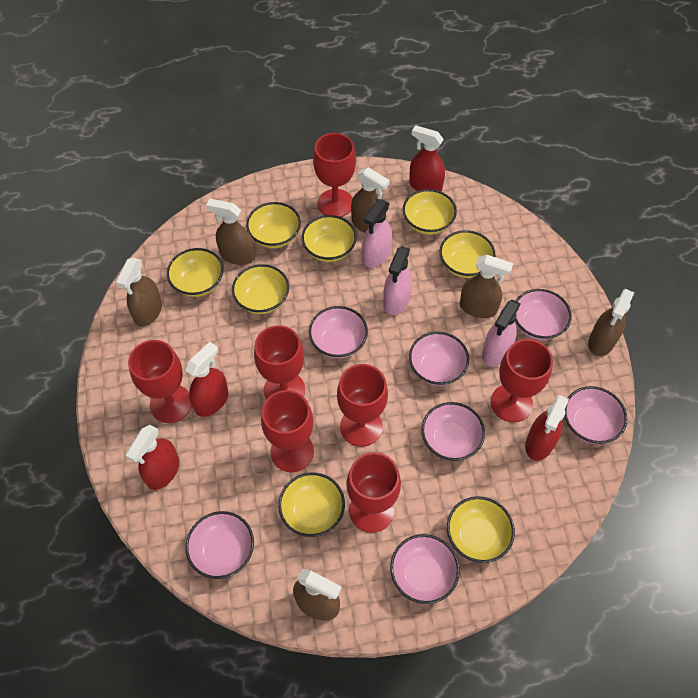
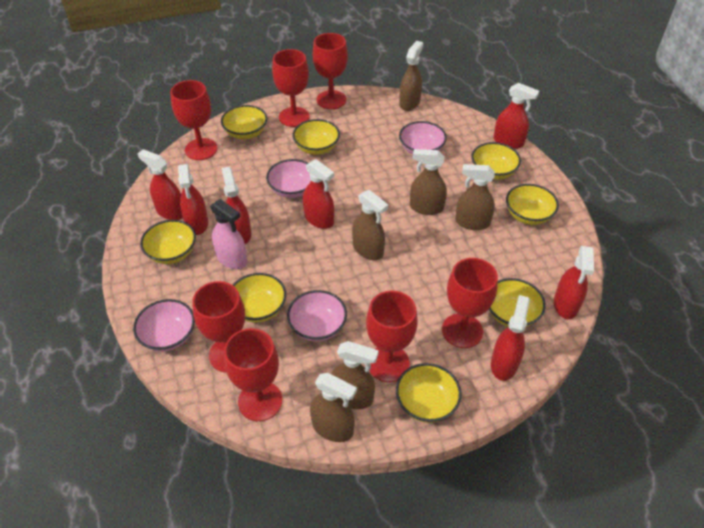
pink bowl: [185,511,254,579] [309,306,368,358] [390,534,460,604] [409,332,469,386] [421,402,485,461] [515,289,572,340] [564,386,627,444] = 7 -> [133,299,195,352] [266,159,311,198] [287,290,347,342] [399,121,447,155] = 4
pink spray bottle: [362,199,392,268] [383,246,412,315] [482,300,520,367] = 3 -> [210,199,247,269] = 1
red spray bottle: [126,425,179,490] [185,342,228,417] [409,125,445,192] [525,395,569,461] = 4 -> [137,149,183,220] [178,164,208,235] [222,167,251,244] [303,159,334,229] [491,295,530,381] [493,83,539,149] [554,246,594,319] = 7

